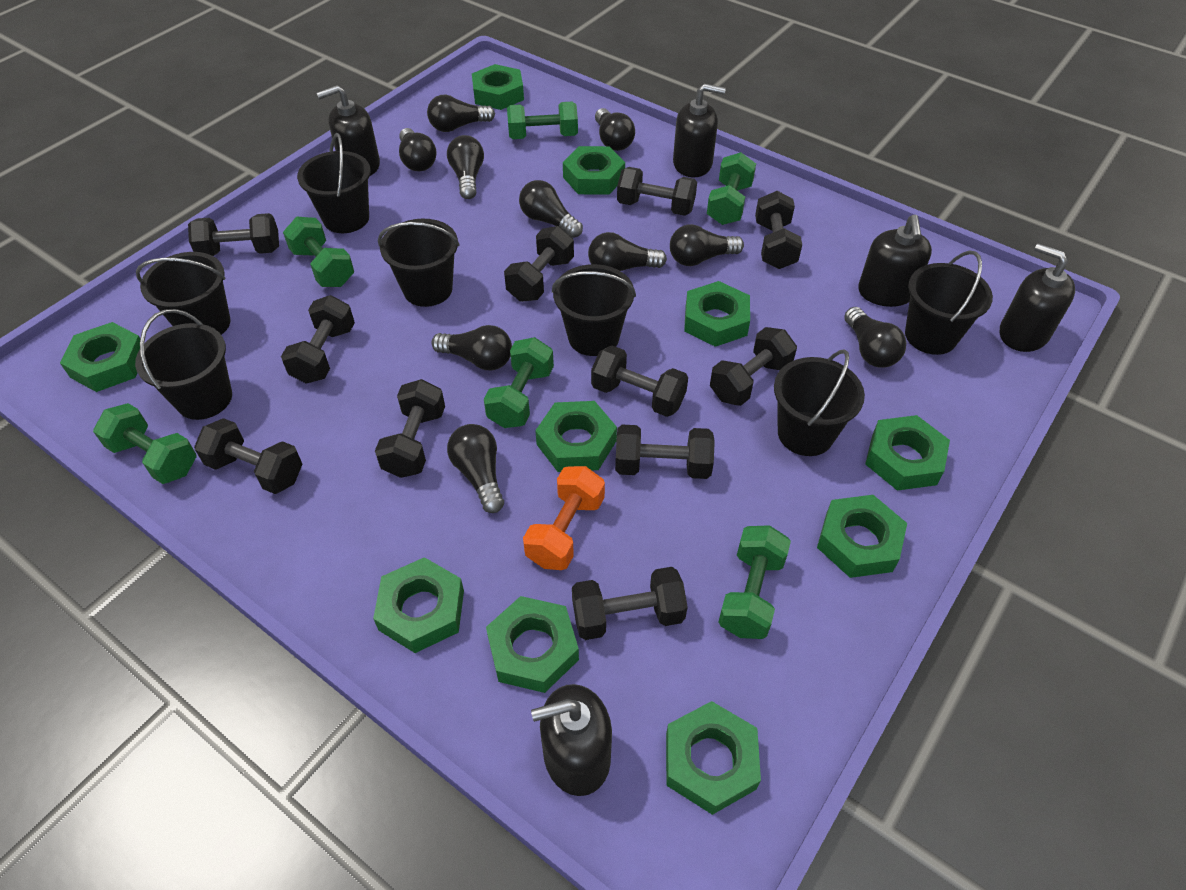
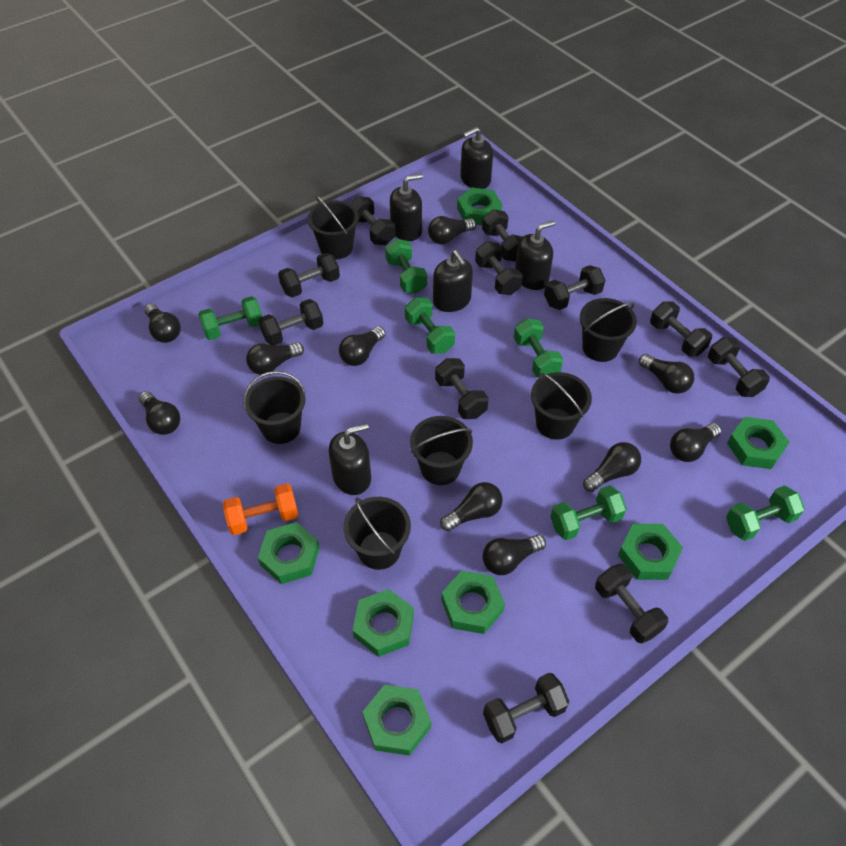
black bucket: [135,309,232,420] [136,252,231,335] [297,133,371,233] [378,219,460,307] [552,264,636,356] [774,349,865,456] [905,250,993,355] = 7 -> [243,371,306,444] [308,195,359,259] [344,497,411,570] [410,416,473,485] [531,372,592,440] [580,298,637,362] = 6
green nut: [60,322,140,392] [373,557,464,653] [472,64,524,110] [486,596,579,693] [535,401,617,472] [563,146,625,194] [666,701,761,815] [684,281,750,347] [817,495,907,578] [865,415,950,491] = 10 -> [258,522,320,584] [353,589,414,657] [362,685,431,756] [441,571,505,634] [457,188,502,225] [618,524,683,580] [727,417,789,469] = 7

